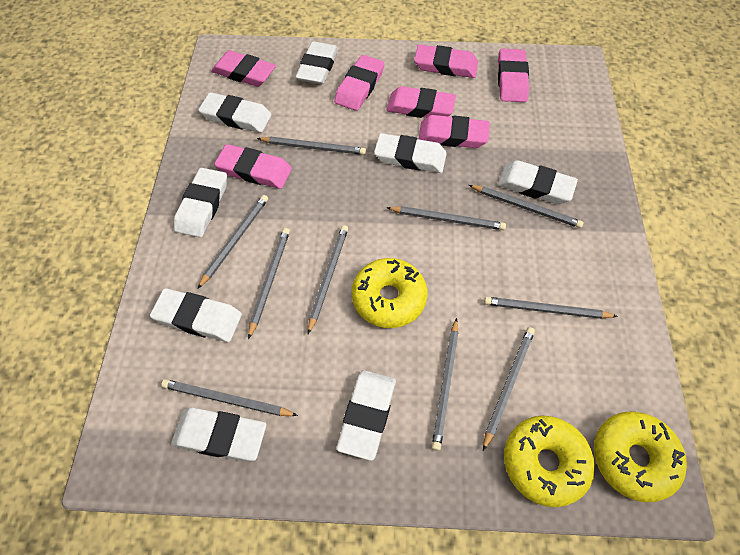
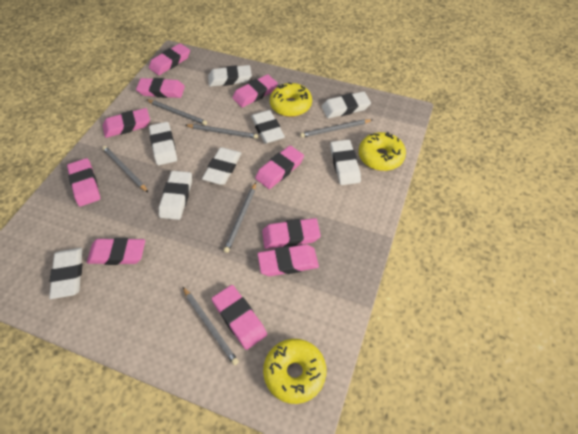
grey pencil: [161,379,298,416] [197,195,268,289] [248,228,290,339] [257,137,366,155] [308,225,348,334] [386,206,506,230] [432,318,458,451] [469,185,583,228] [483,327,535,451] [484,297,618,319] = 10 -> [103,146,148,192] [147,100,207,125] [183,287,239,366] [186,124,258,139] [224,182,256,253] [300,119,372,138] = 6
pink eraser: [211,50,276,87] [214,144,292,189] [334,55,385,111] [386,86,456,118] [414,44,478,78] [419,115,490,148] [498,49,529,102] = 7 -> [67,158,100,206] [87,238,145,265] [103,108,150,138] [136,78,185,98] [149,43,190,75] [212,285,267,350] [232,74,278,107] [255,146,304,189] [258,244,319,276] [262,218,321,249] = 10

